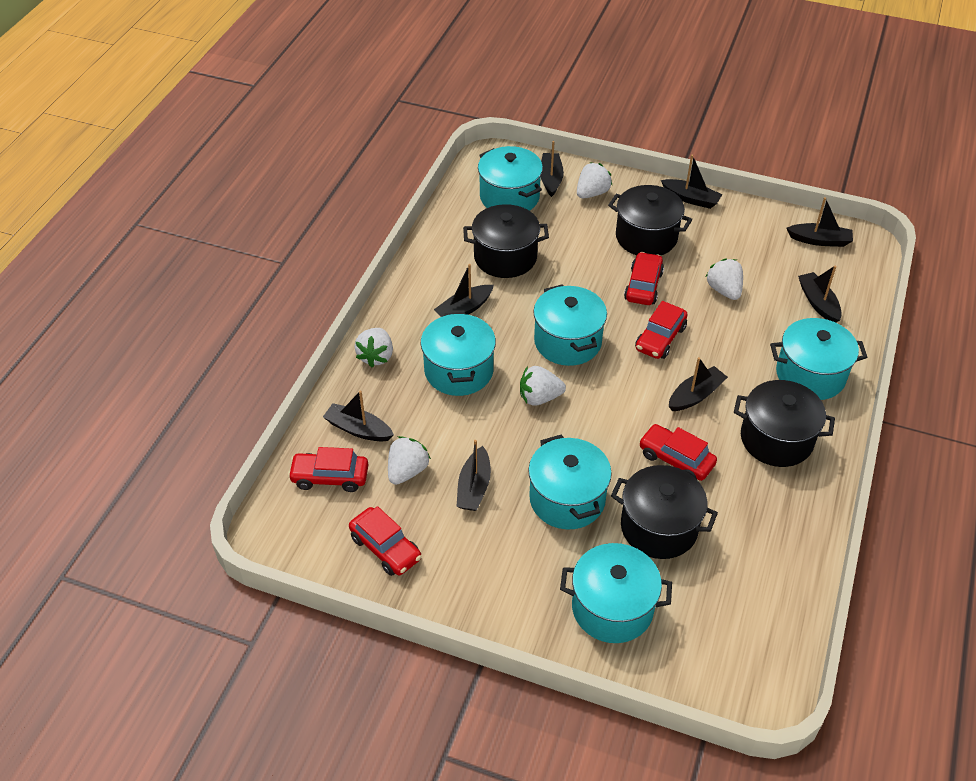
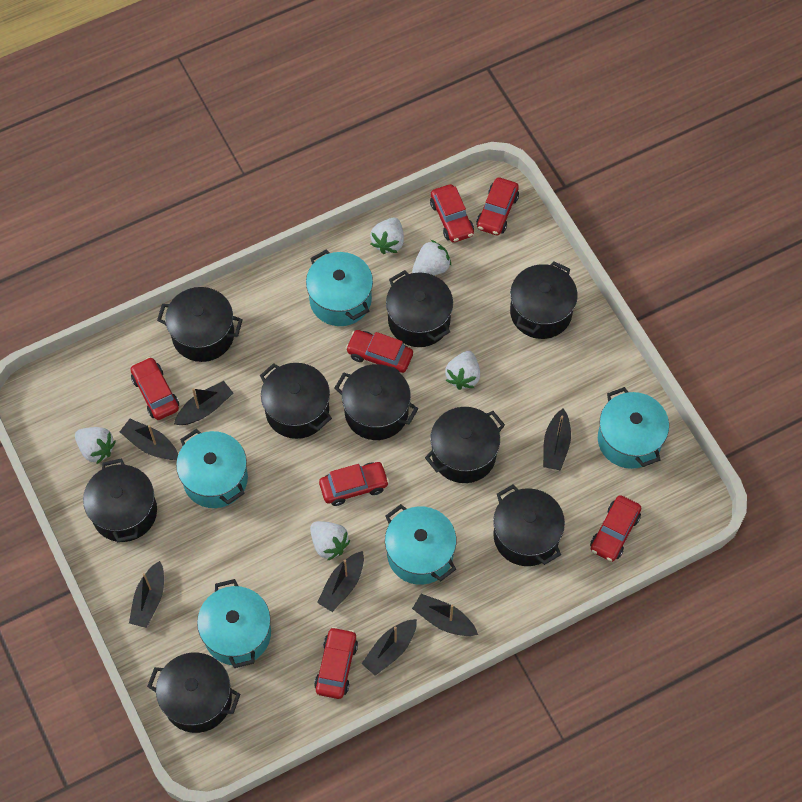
black boat: [323,390,394,442] [434,264,494,317] [456,440,491,511] [541,141,564,197] [661,155,723,209] [669,357,728,411] [786,197,853,247] [798,265,842,323] = 8 -> [120,419,178,460] [129,561,164,628] [174,381,233,425] [317,551,364,612] [361,619,417,676] [412,594,478,636] [543,408,571,471] = 7
black pot: [463,204,549,278] [608,185,692,255] [611,465,718,559] [734,380,835,467] = 4 -> [83,458,157,542] [147,652,241,733] [157,287,243,362] [260,363,332,439] [334,364,418,440] [386,270,453,347] [425,407,505,483] [493,484,565,566] [510,261,578,339] = 9
red car: [288,447,368,492] [349,506,422,576] [624,252,664,305] [635,301,688,359] [639,424,717,481] = 5 -> [130,357,179,420] [314,627,358,699] [319,462,389,506] [346,330,413,373] [430,184,474,243] [476,177,519,235] [590,495,641,562] = 7
turquoise pot: [421,312,496,396] [478,146,543,211] [528,434,612,529] [533,284,607,366] [560,543,672,643] [770,318,867,400] = 6 -> [176,429,248,508] [197,579,271,668] [306,250,373,326] [385,504,456,585] [598,387,669,469] = 5

